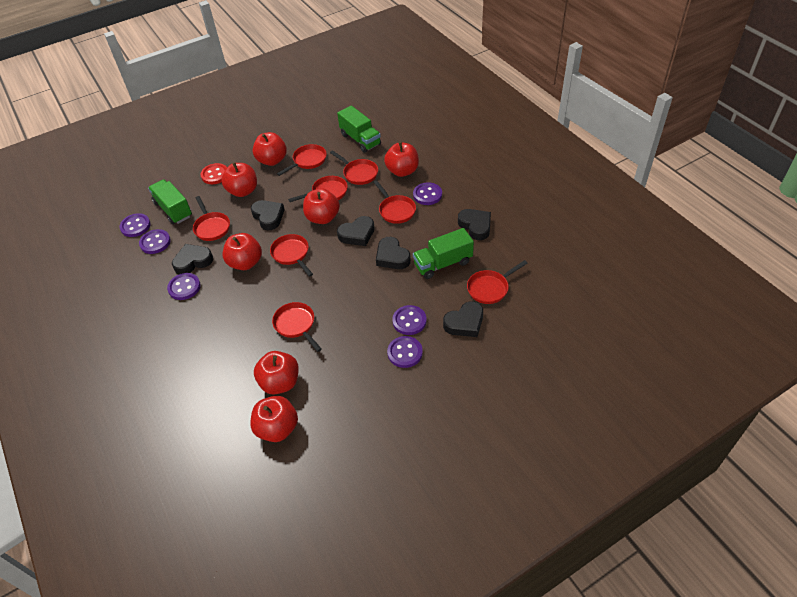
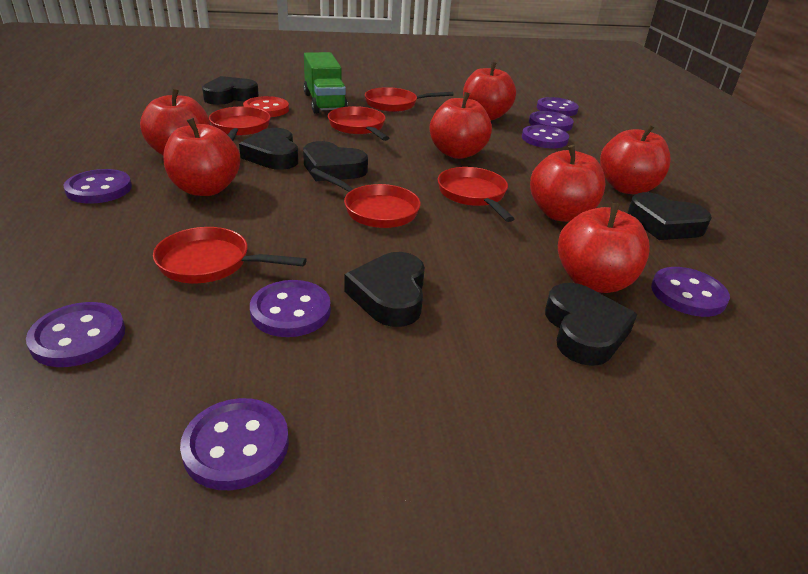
green truck: [148,179,192,224] [337,106,381,153] [413,228,474,279] = 3 -> [304,52,348,114] = 1
purple button: [119,213,151,237] [139,229,171,254] [167,273,201,300] [387,336,423,368] [392,305,426,335] [413,182,442,205] = 6 -> [26,302,125,367] [63,169,132,204] [180,398,289,490] [250,280,331,337] [522,125,569,148] [529,111,574,132] [537,97,579,116] [651,267,730,317] = 8
red pan: [193,196,230,241] [270,234,313,277] [272,302,322,352] [277,144,327,176] [288,176,348,202] [330,150,378,185] [373,180,416,224] [467,260,528,304] = 8 -> [153,227,307,283] [209,107,271,141] [310,168,421,228] [328,106,389,141] [365,87,454,112] [437,167,514,222] = 6

